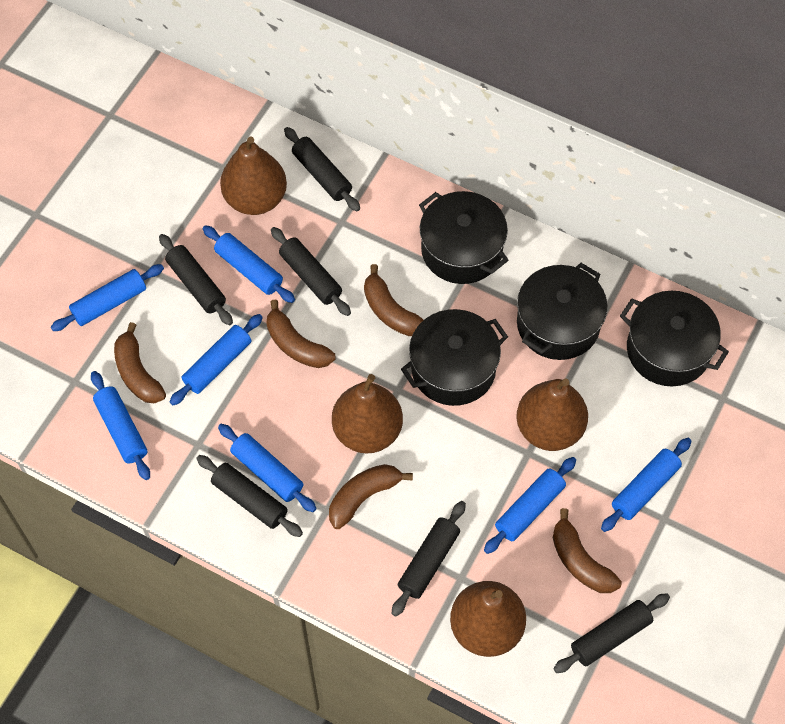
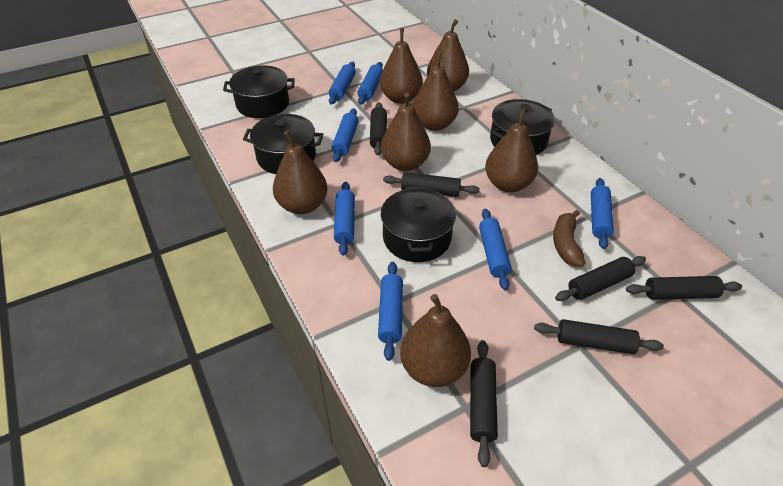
brown banana: [114,322,166,403] [267,299,335,368] [329,464,413,529] [364,264,423,336] [553,508,622,593] = 5 -> [553,210,585,267] = 1
brown pear: [220,136,287,215] [332,374,403,454] [450,581,526,657] [516,378,588,451] = 4 -> [273,130,327,214] [380,28,423,104] [381,93,431,171] [400,294,471,387] [413,53,459,131] [427,19,469,91] [485,109,538,192] = 7

